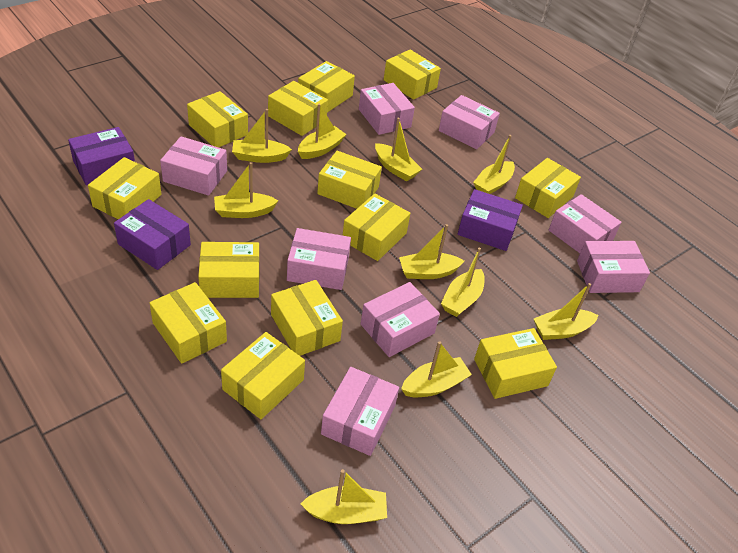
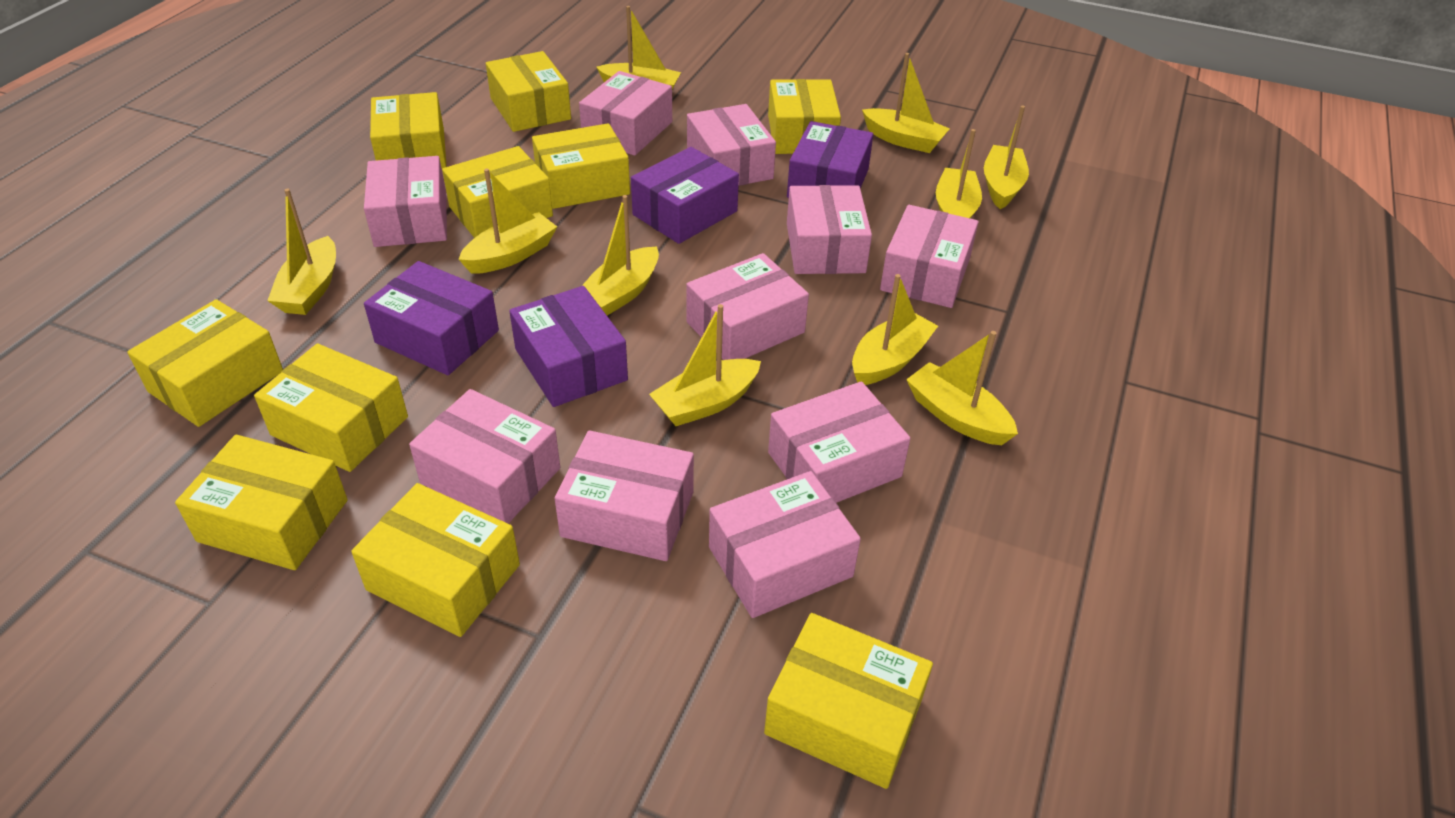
pink box: [160,136,227,196] [287,228,351,290] [321,367,399,456] [359,83,415,135] [361,282,440,357] [439,95,500,149] [549,194,621,253] [577,241,650,293] = 8 -> [364,156,447,247] [409,389,560,524] [555,430,694,561] [579,71,672,156] [686,253,809,360] [687,104,776,186] [709,471,861,618] [768,381,910,503] [787,185,872,274] [880,205,979,308] = 10
purple box: [68,127,135,186] [114,199,191,270] [458,189,523,251] = 3 -> [364,261,499,375] [509,286,628,407] [631,147,739,244] [787,121,873,198] = 4
yellow box: [88,157,161,219] [150,282,227,364] [187,91,248,147] [198,242,259,298] [221,332,305,419] [268,81,328,136] [271,280,343,356] [298,61,355,112] [317,151,382,209] [342,194,410,261] [384,49,441,100] [474,328,557,399] [515,158,581,218] = 13 -> [127,299,283,427] [175,435,348,570] [254,343,408,472] [351,483,520,637] [370,92,446,169] [442,146,553,238] [486,51,571,132] [532,123,630,209] [764,613,933,789] [768,79,841,154] = 10

